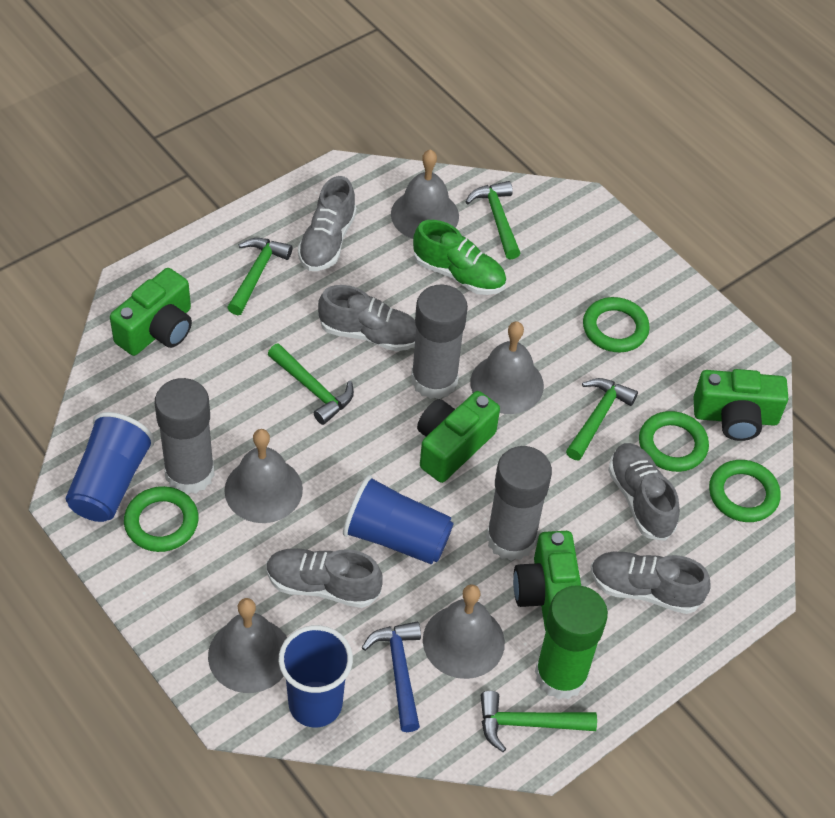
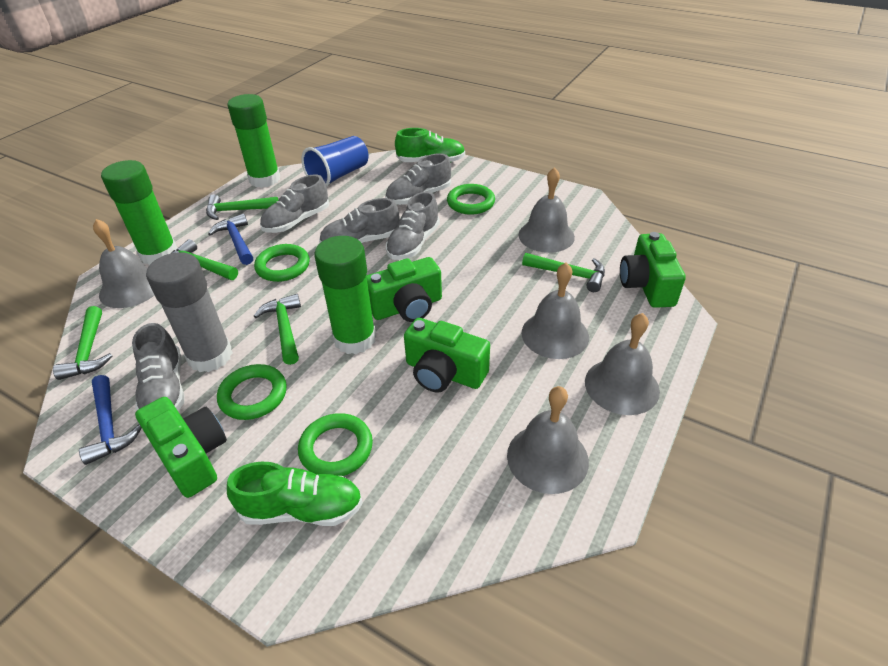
blue cup: [66,412,155,522] [279,625,353,727] [343,475,454,565] = 3 -> [301,136,368,186] = 1
blue hammer: [362,621,421,732] = 1 -> [79,375,142,465] [208,213,253,265] = 2
green glue stick: [535,585,608,700] = 1 -> [101,160,177,265] [227,94,280,188] [315,236,376,354] = 3
green shoe: [413,220,506,295] = 1 -> [227,461,363,526] [395,128,465,162] = 2
grey glue stick: [155,378,215,494] [411,285,468,399] [486,446,552,561] = 3 -> [146,252,233,372] = 1

